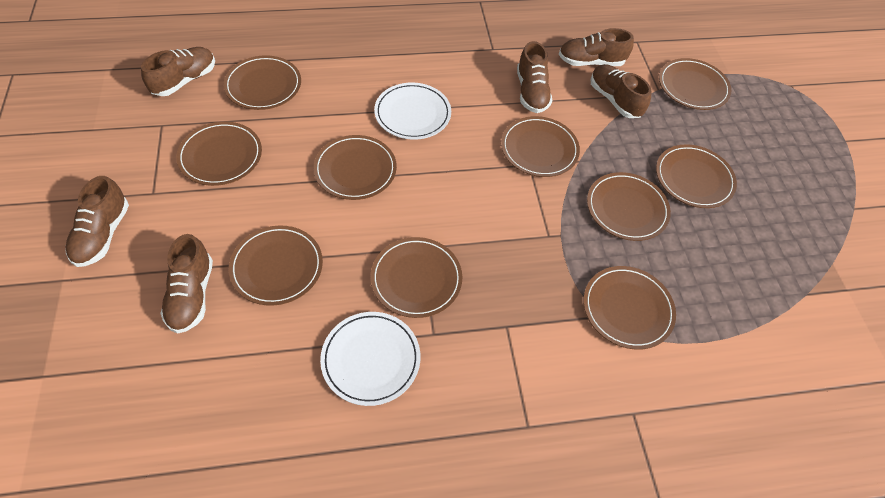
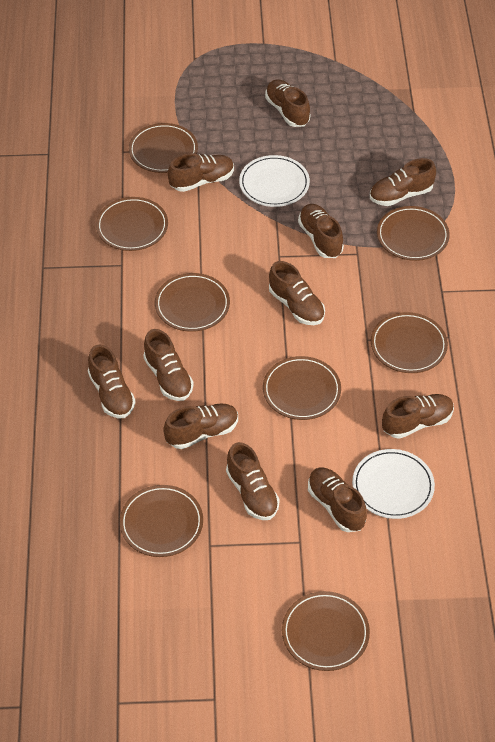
brown plate: [176,122,262,186] [223,55,301,110] [229,226,323,306] [313,135,397,200] [371,237,462,318] [501,116,580,177] [584,266,676,350] [587,172,671,241] [656,144,737,208] [659,58,731,110] = 10 -> [96,197,168,251] [120,485,203,557] [129,123,198,173] [155,273,230,332] [263,356,341,420] [282,591,370,671] [371,312,448,373] [377,206,450,261] = 8
brown shoe: [65,176,129,267] [141,47,215,96] [160,234,213,334] [517,41,552,113] [559,28,634,66] [590,64,652,118] = 6 -> [88,344,135,418] [143,329,194,401] [163,403,238,449] [168,153,234,192] [226,442,280,520] [265,79,310,127] [269,261,325,325] [298,204,344,258] [308,467,367,532] [370,158,436,206] [382,394,454,439] = 11

